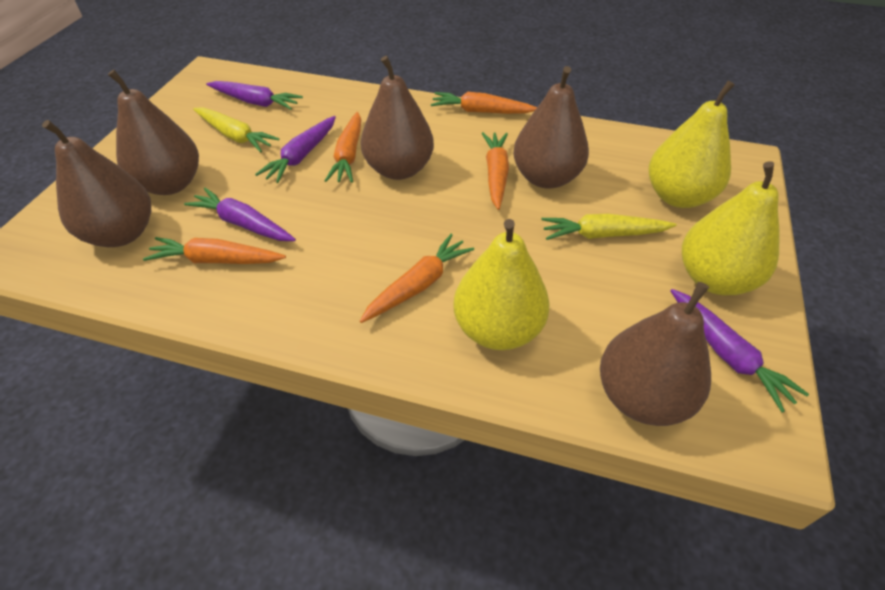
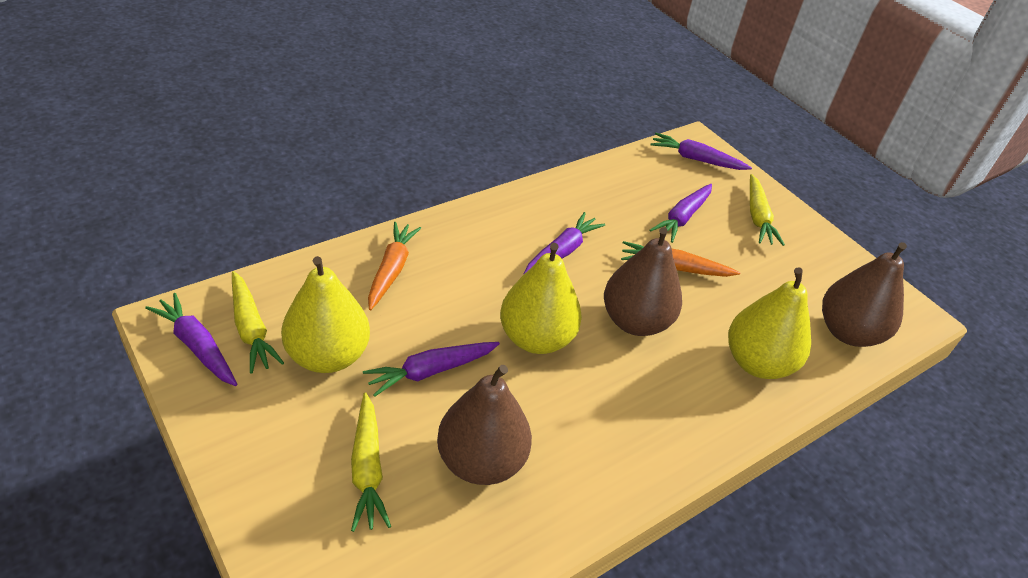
brown pear: [42,120,151,247] [108,70,199,195] [361,56,434,180] [513,66,589,189] [600,282,711,426] = 5 -> [437,365,532,485] [604,227,682,336] [822,242,907,347] = 3
orange carrot: [143,237,286,264] [325,112,361,183] [360,234,474,323] [431,92,537,114] [481,132,509,210] = 5 -> [368,222,421,310] [621,241,740,277] = 2
purple carrot: [184,188,296,241] [206,81,303,110] [255,116,336,183] [670,289,809,412] = 4 -> [145,293,237,386] [363,342,500,397] [523,212,605,275] [649,184,712,243] [651,133,752,170] = 5
yellow carrot: [193,107,280,153] [541,214,677,240] = 2 -> [232,271,284,374] [351,392,391,532] [750,174,785,246] = 3

